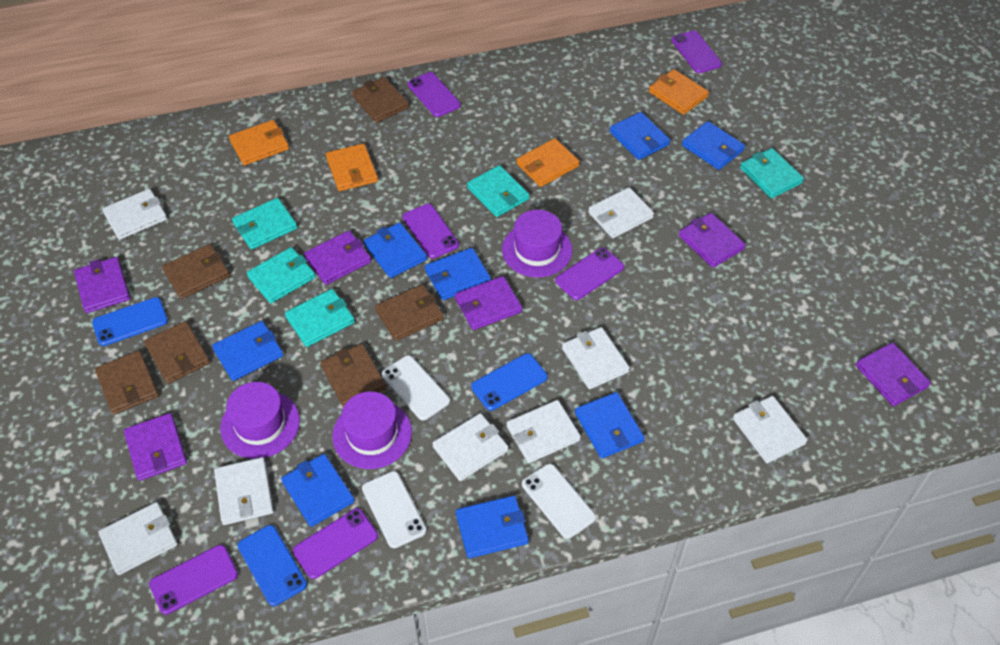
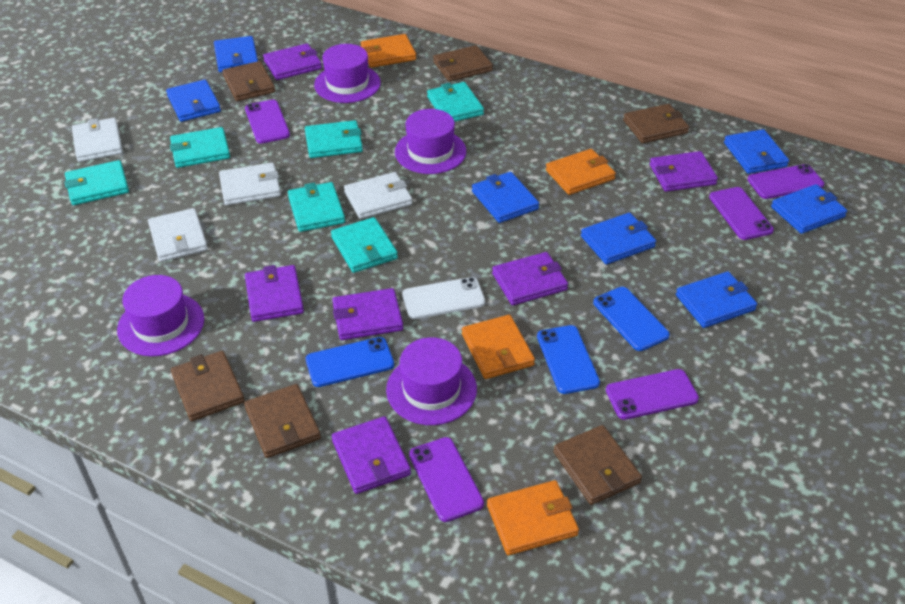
blue wallet: [212,321,283,381] [281,454,355,527] [364,222,427,278] [425,248,491,300] [456,495,529,558] [575,392,645,459] [610,112,670,160] [682,121,745,170] = 8 -> [166,80,221,122] [214,36,258,72] [472,172,539,223] [581,213,656,264] [676,271,757,328] [724,129,789,174] [771,184,847,234] = 7
purple hat: [220,382,300,459] [332,391,412,469] [502,210,572,277] = 3 -> [117,275,204,356] [314,44,381,103] [386,337,477,425] [395,109,466,174] = 4
purple phone: [149,545,238,615] [293,508,378,579] [403,204,459,259] [408,72,461,117] [555,247,624,300] [671,30,722,73] = 6 -> [245,100,290,143] [409,437,484,522] [606,369,699,420] [709,187,774,240] [748,164,824,199] = 5
turquoise wallet: [232,198,297,250] [247,247,316,304] [285,289,355,347] [467,165,529,217] [740,148,804,199] = 5 -> [64,160,129,205] [170,127,230,168] [288,182,345,232] [305,120,363,158] [331,217,398,273] [427,82,484,122] = 6
white phone: [362,471,427,548] [382,355,450,420] [522,464,596,539] = 3 -> [402,277,485,319] = 1
white wallet: [98,502,178,575] [102,189,167,240] [214,457,274,525] [432,413,508,481] [507,400,581,463] [562,327,630,389] [588,187,654,238] [733,396,807,463] = 8 -> [72,118,123,162] [148,208,208,262] [219,163,281,205] [344,172,412,219] = 4

